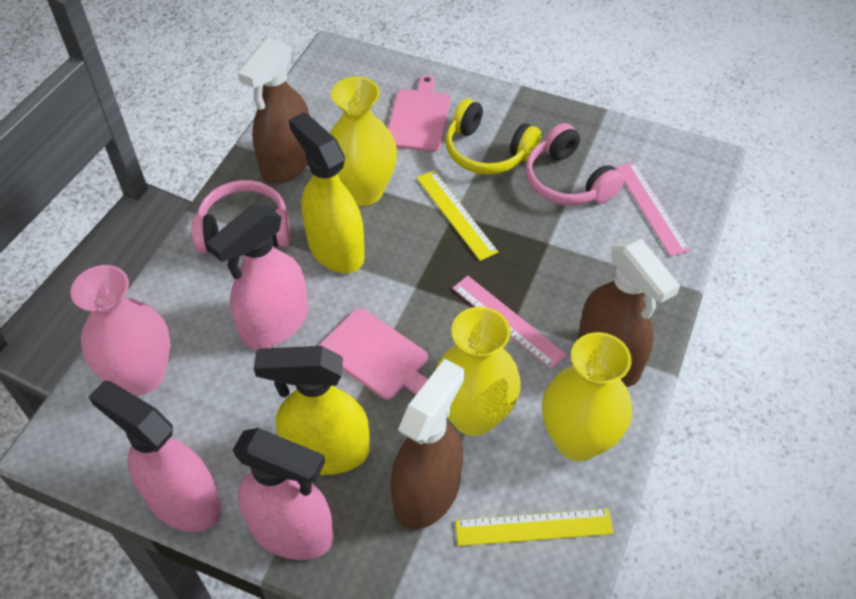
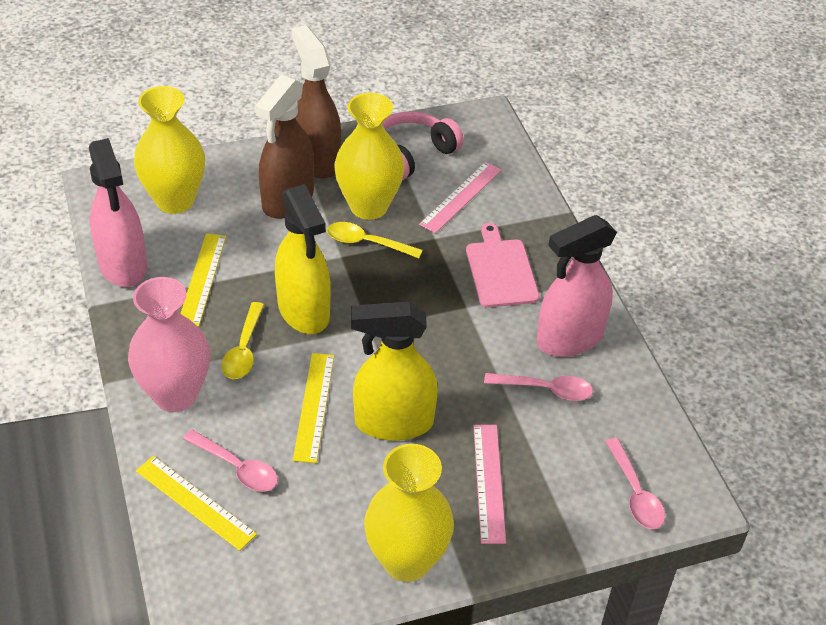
brown spray bottle: [238,37,310,184] [390,359,465,530] [577,238,680,387] = 3 -> [255,75,314,219] [292,25,341,179] = 2
pink cutting board: [319,308,428,400] [388,75,450,152] = 2 -> [466,223,539,308] = 1
pink headphones: [191,180,290,254] [526,123,624,205] = 2 -> [382,111,464,181] = 1
pink spoon: none = 0 -> [183,430,278,492] [484,373,593,401] [605,438,665,529] = 3
pink spray bottle: [89,381,222,532] [207,205,308,349] [233,428,334,560] = 3 -> [89,138,147,287] [537,215,617,357] = 2
yellow headphones: [445,99,541,175] = 1 -> none = 0
yellow ruler: [417,170,498,261] [455,509,613,546] = 2 -> [136,456,257,551] [180,234,226,327] [293,353,334,463] = 3
yellow spoon: none = 0 -> [221,302,264,379] [327,222,423,258] = 2

